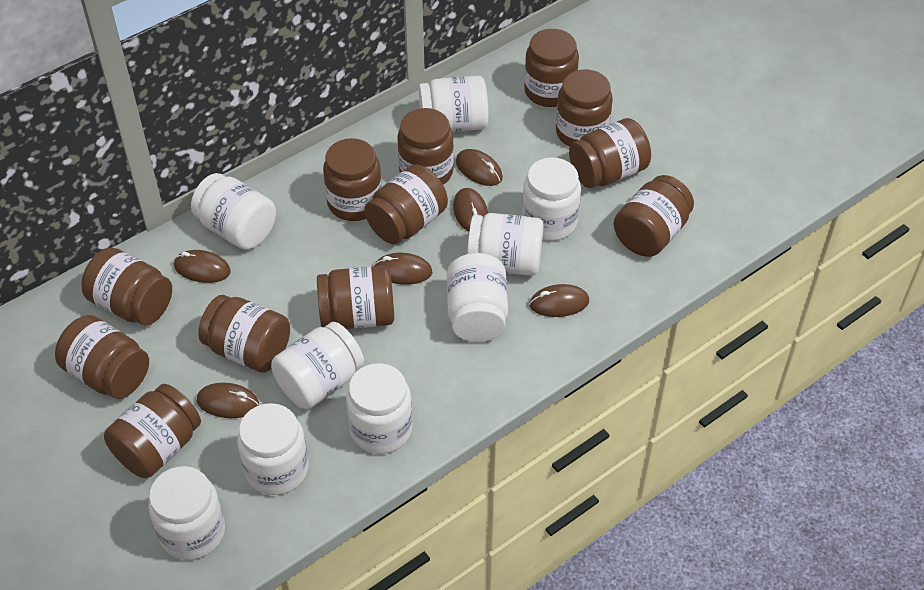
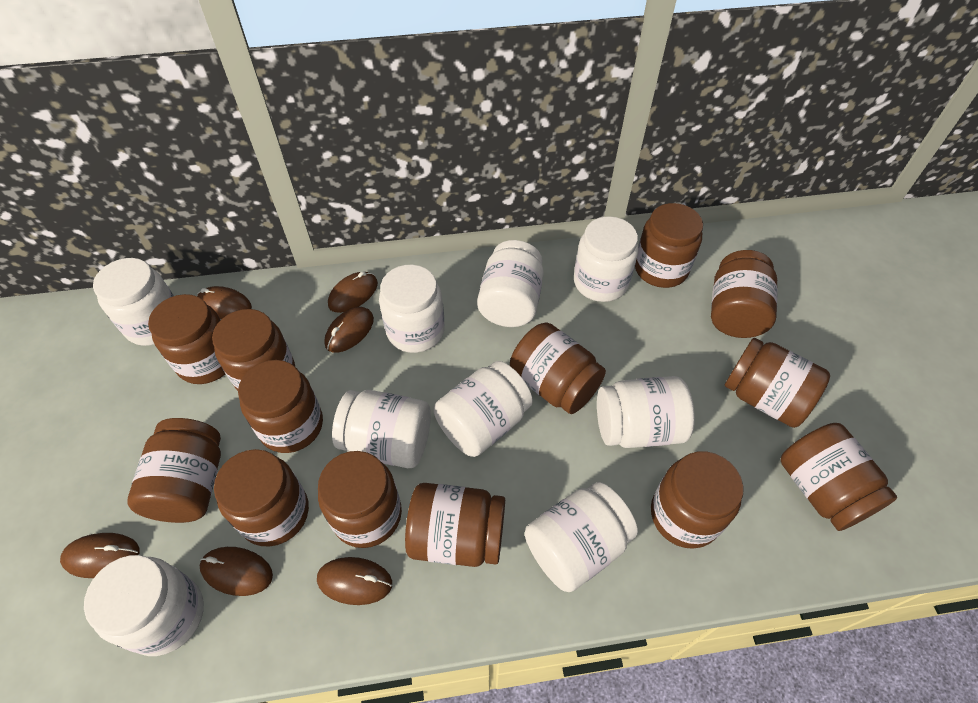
brown jar: [55,315,149,399] [81,247,172,325] [104,384,201,478] [198,295,290,372] [317,266,394,329] [323,138,382,221] [364,164,448,244] [397,108,454,185] [524,29,579,107] [556,69,613,147] [569,118,651,188] [613,175,694,257] = 12 -> [127,418,221,523] [148,294,225,384] [212,309,295,391] [214,449,309,547] [238,360,323,453] [318,451,402,548] [405,483,505,567] [510,322,606,414] [635,203,703,288] [651,451,743,549] [711,250,778,338] [725,338,830,428] [781,423,897,531] = 13

